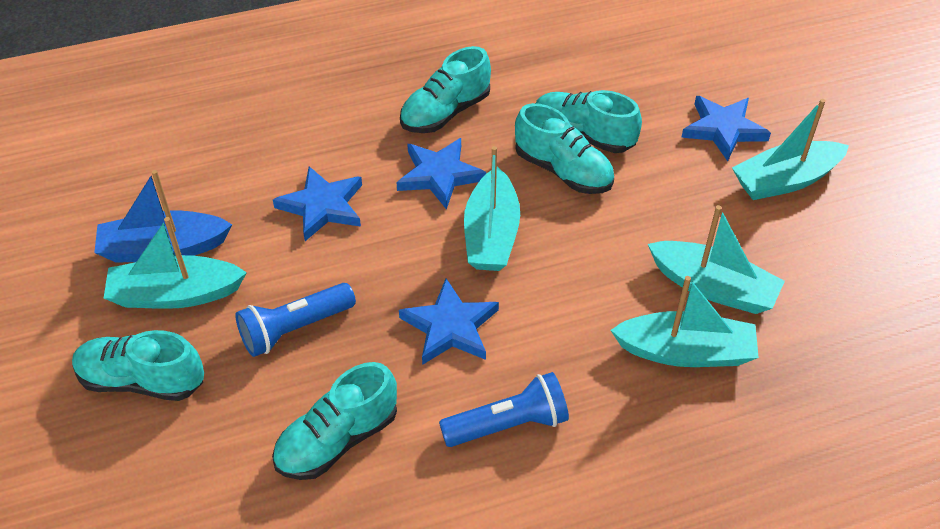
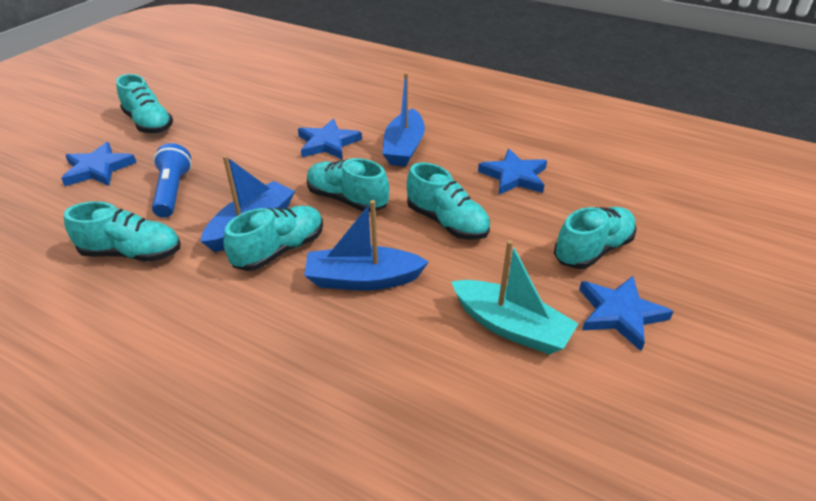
blue boat: [94,170,232,262] = 1 -> [200,155,295,252] [304,200,429,291] [382,73,425,166] = 3
blue flashlight: [235,283,356,357] [439,372,569,447] = 2 -> [152,143,192,218] = 1
turquoise boat: [104,217,247,309] [464,146,520,271] [611,276,759,367] [648,205,785,314] [732,99,849,200] = 5 -> [451,240,579,354] = 1
turquoise shoe: [72,330,204,401] [272,362,397,480] [400,46,491,133] [515,103,614,194] [536,90,642,153] = 5 -> [64,201,181,262] [116,74,173,134] [224,206,323,271] [307,158,389,212] [407,162,490,240] [554,207,637,269] = 6

